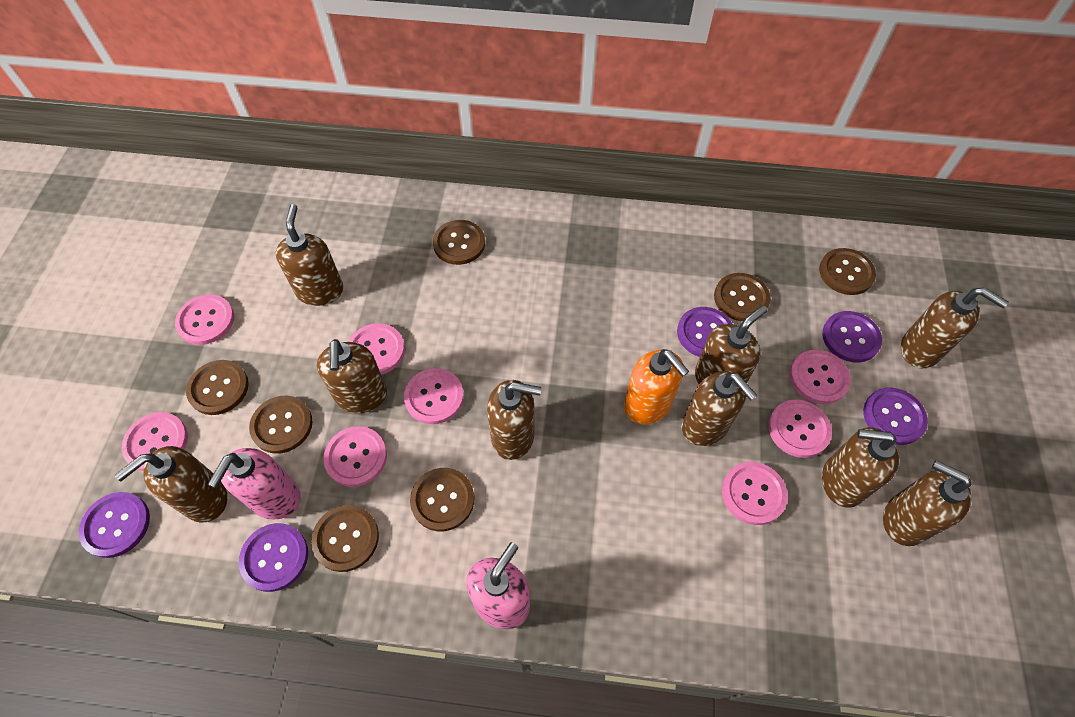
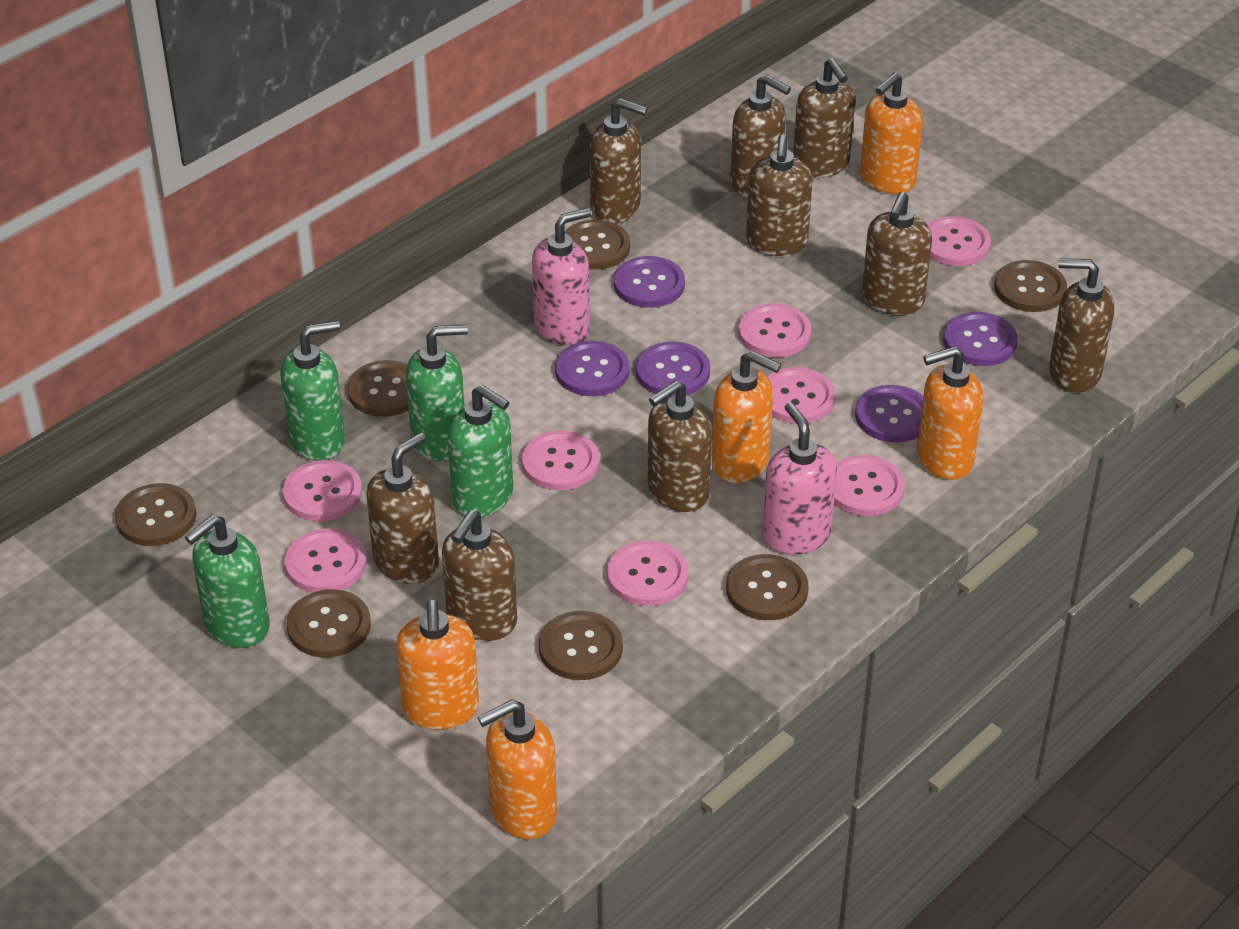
green soap dispenser: none = 0 -> [185,514,270,648] [280,320,345,461] [406,324,468,462] [448,385,513,517] = 4
orange soap dispenser: [624,349,689,424] = 1 -> [396,600,479,730] [477,699,557,839] [712,350,781,483] [860,72,923,194] [917,346,983,480] = 5

